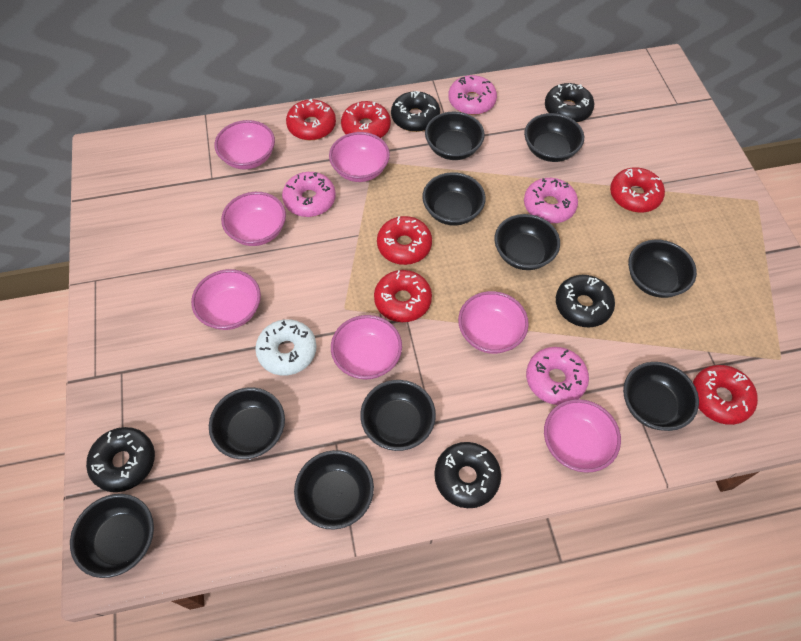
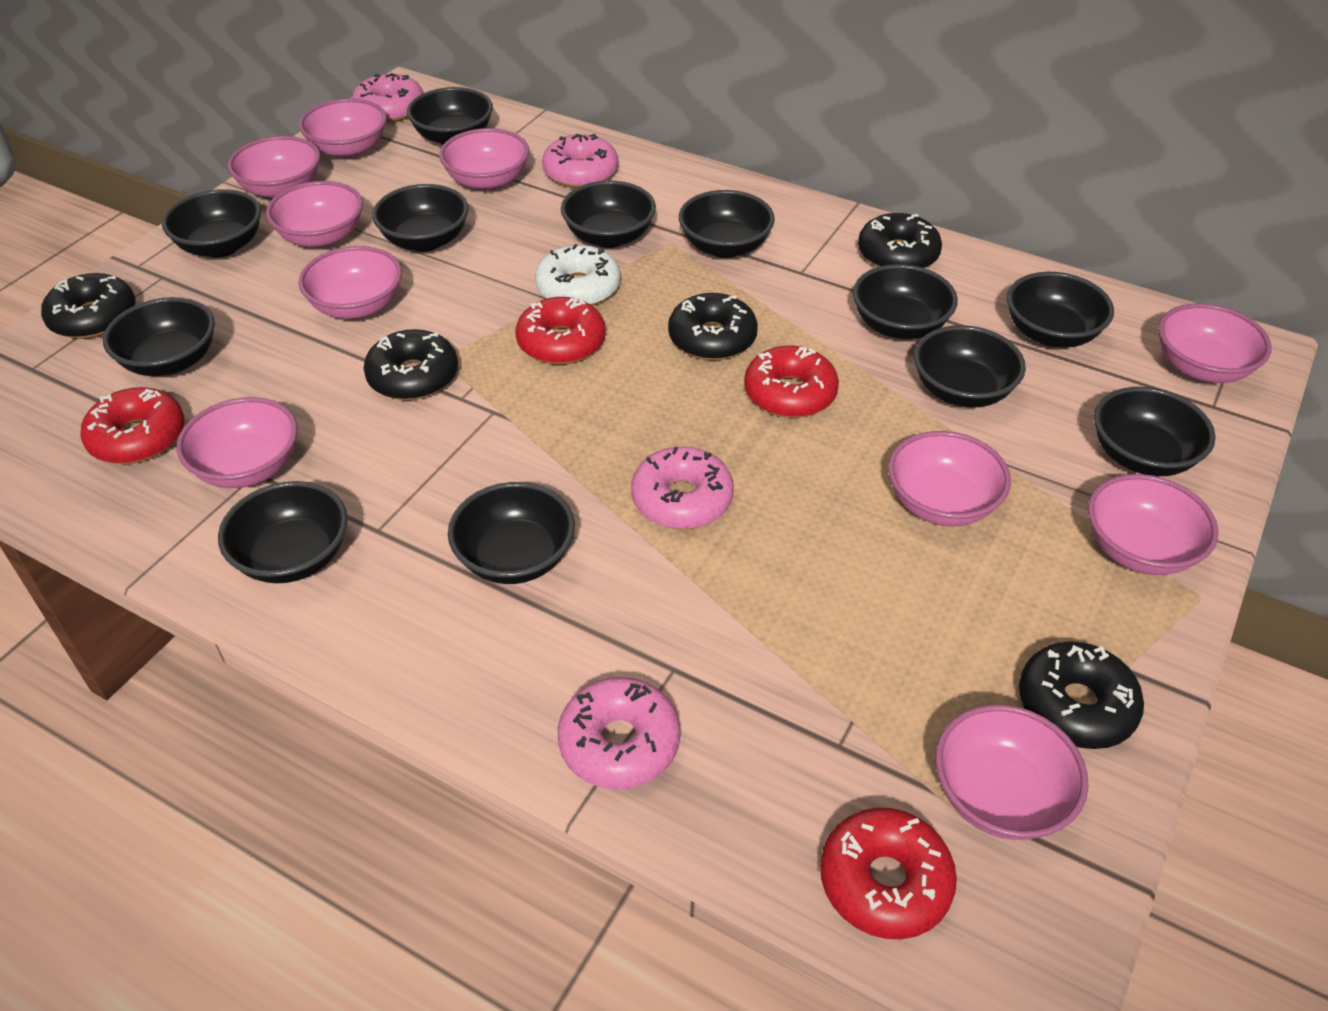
black bowl: [70,494,154,578] [209,388,285,459] [294,450,374,530] [360,380,436,451] [422,172,486,226] [425,111,485,160] [494,214,560,270] [524,113,584,162] [623,362,699,431] [628,240,697,298] = 10 -> [103,297,215,376] [162,189,261,257] [218,481,348,583] [372,184,469,251] [407,87,493,145] [448,482,575,584] [561,180,656,248] [679,190,775,258] [853,264,958,339] [914,325,1026,408] [1007,272,1114,348] [1094,387,1216,476] = 12
pink bowl: [191,269,261,330] [214,120,275,170] [221,192,286,246] [329,132,390,182] [331,315,402,380] [458,291,529,354] [544,399,621,473] = 7 -> [176,397,298,488] [228,136,320,199] [266,181,363,248] [298,246,402,319] [299,98,387,159] [439,128,529,191] [888,431,1011,526] [935,704,1088,840] [1088,474,1219,575] [1158,303,1272,383] = 10
red donut: [286,99,336,140] [341,101,391,138] [374,270,432,322] [377,216,432,265] [610,167,665,213] [693,365,758,425] = 6 -> [80,387,184,464] [515,297,605,365] [744,345,839,418] [820,808,957,939] = 4

